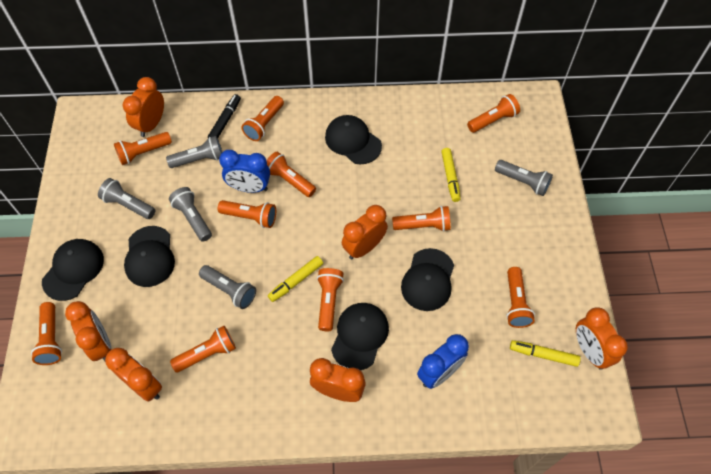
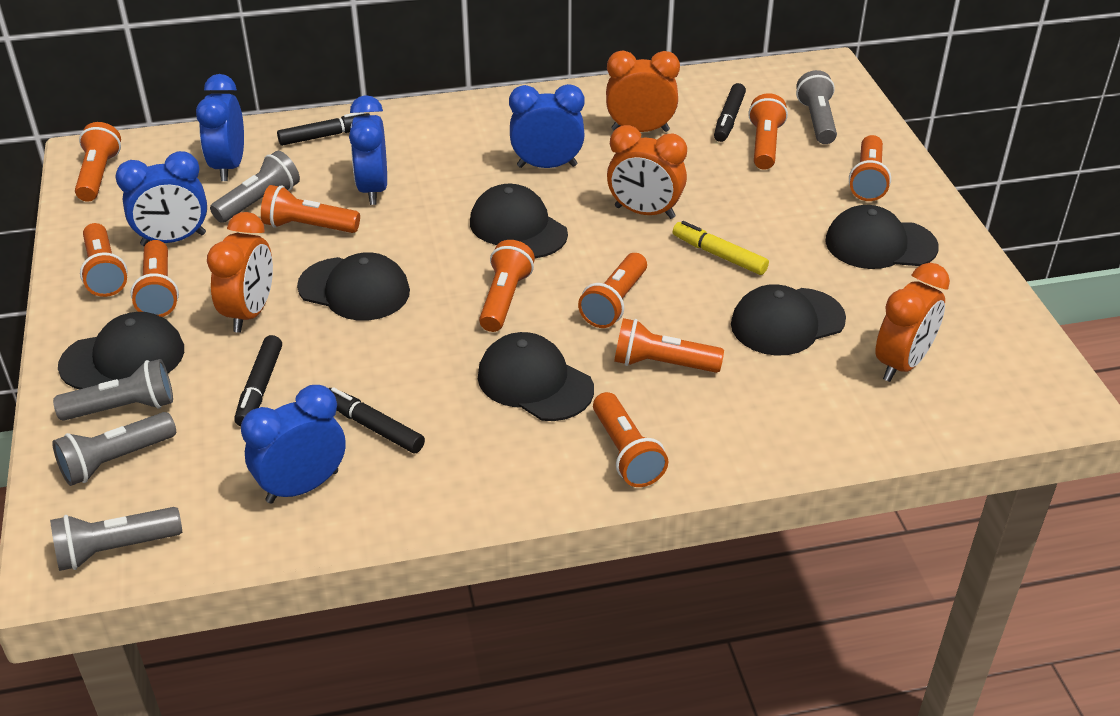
black cap: [42,239,104,301] [124,226,175,287] [325,115,382,165] [331,303,389,370] [401,248,454,311] = 5 -> [58,312,184,389] [297,252,410,321] [470,184,568,258] [478,332,594,421] [731,284,846,356] [825,205,939,269] = 6
black marker: [208,94,241,138] = 1 -> [234,335,282,426] [277,112,370,146] [328,387,425,453] [714,83,746,142] = 4
blue clock: [219,150,270,193] [417,334,469,389] = 2 -> [115,151,207,246] [196,74,244,181] [241,385,346,504] [349,95,387,205] [509,84,585,168] = 5
orange clock: [65,301,111,361] [105,348,162,402] [123,77,164,137] [310,358,366,402] [342,205,388,259] [576,307,628,370] = 6 -> [207,212,273,333] [606,50,680,132] [607,125,687,219] [875,263,950,382] = 4
yellow marker: [268,256,323,302] [441,148,461,202] [510,340,581,367] = 3 -> [673,221,769,275] = 1

